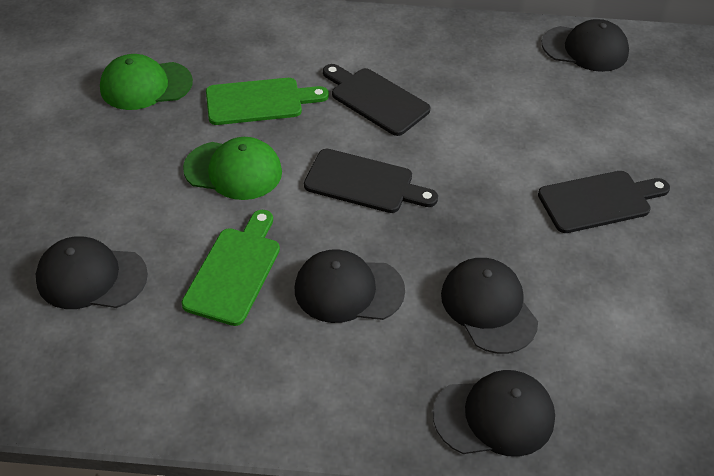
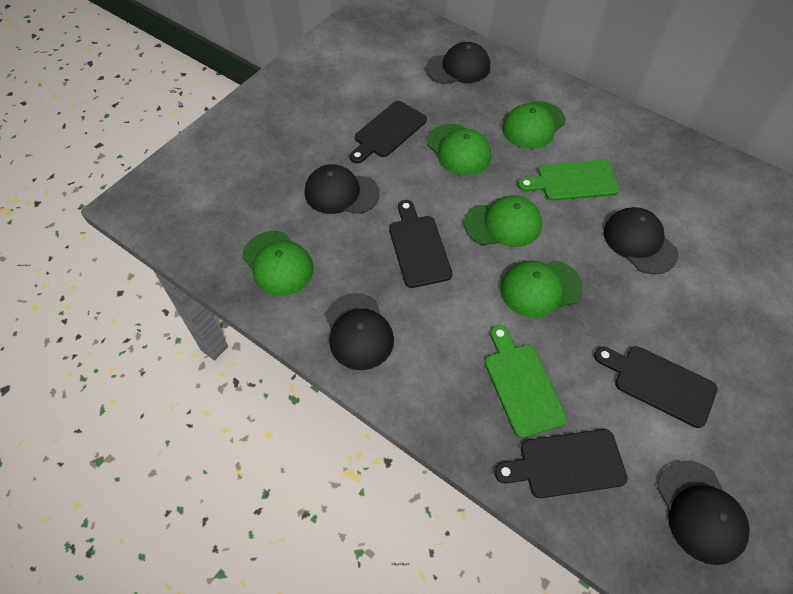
black cutting board: [304,149,438,213] [323,64,431,136] [538,171,670,233] = 3 -> [350,101,427,164] [389,200,453,288] [494,429,628,498] [594,346,718,428] = 4
green cap: [100,54,193,110] [183,137,282,200] = 2 -> [242,231,314,296] [427,124,491,175] [464,195,542,247] [500,261,583,318] [502,101,565,149] = 5

